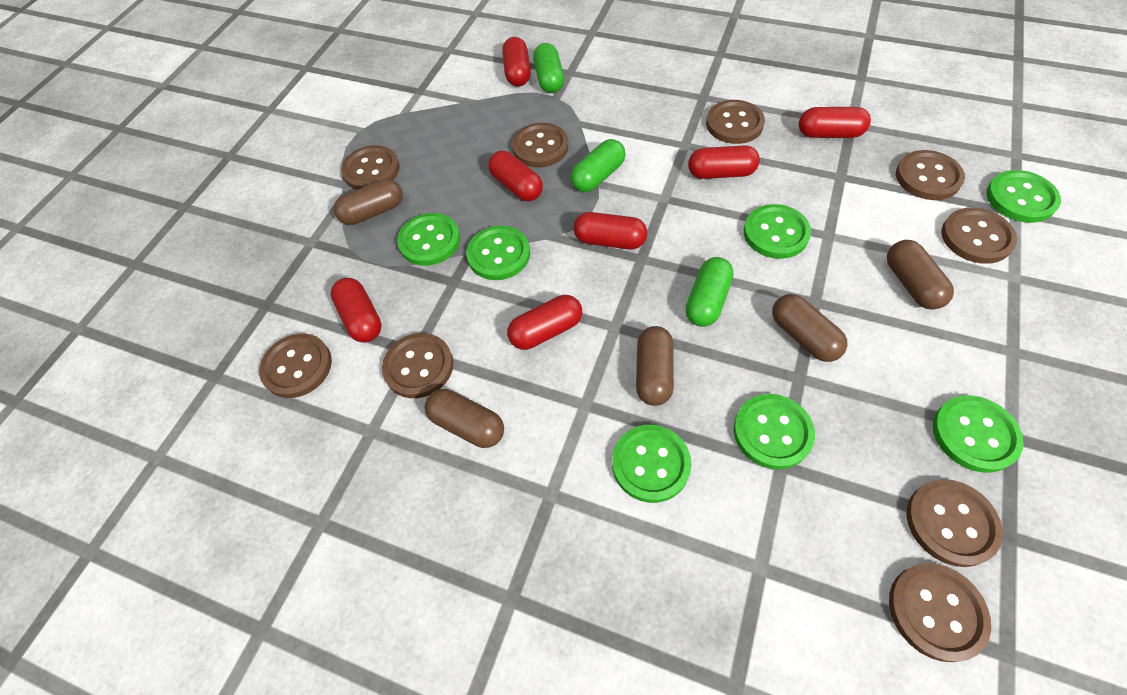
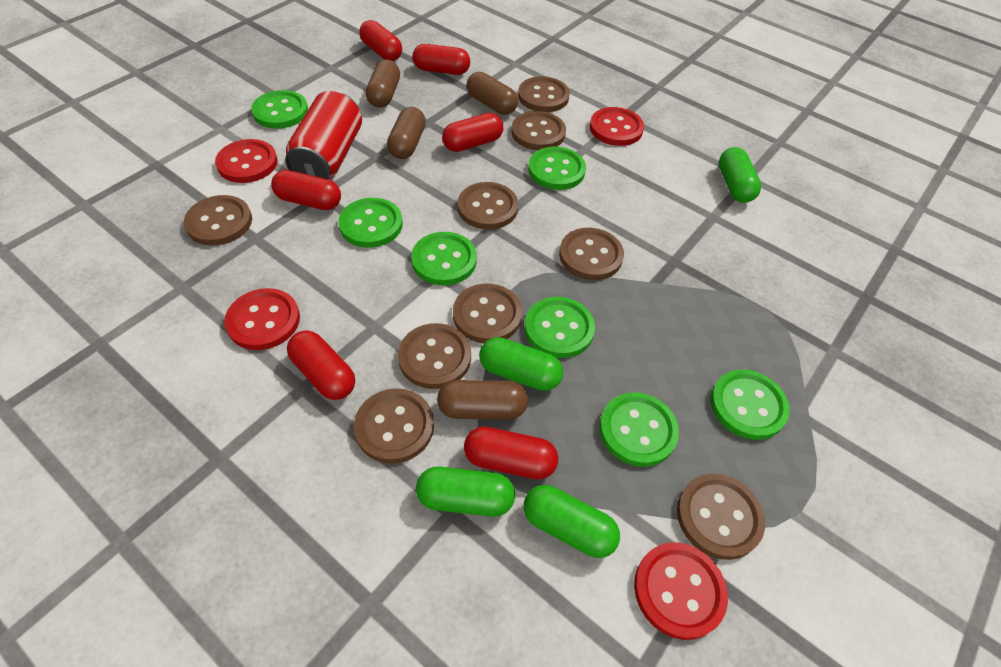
brown capsule: [334,179,403,225] [425,389,504,448] [636,326,674,406] [772,294,847,362] [887,240,954,310] = 5 -> [366,60,400,108] [387,107,426,159] [437,380,528,420] [467,72,518,115] = 4
green capsule: [533,43,564,93] [570,139,626,192] [685,257,734,327] = 3 -> [416,467,515,517] [479,337,563,391] [524,485,620,558] [719,147,761,203] = 4
red button: none = 0 -> [215,139,278,183] [224,288,300,350] [590,107,644,146] [634,542,728,640] = 4
red can: none = 0 -> [285,91,362,179] = 1
red capsule: [331,278,382,342] [488,151,543,201] [502,37,531,86] [507,295,582,350] [573,212,647,249] [688,145,760,179] [798,107,871,138] = 7 -> [271,170,341,210] [287,331,355,400] [359,20,402,61] [412,44,470,75] [442,113,503,152] [464,427,558,479] = 6

